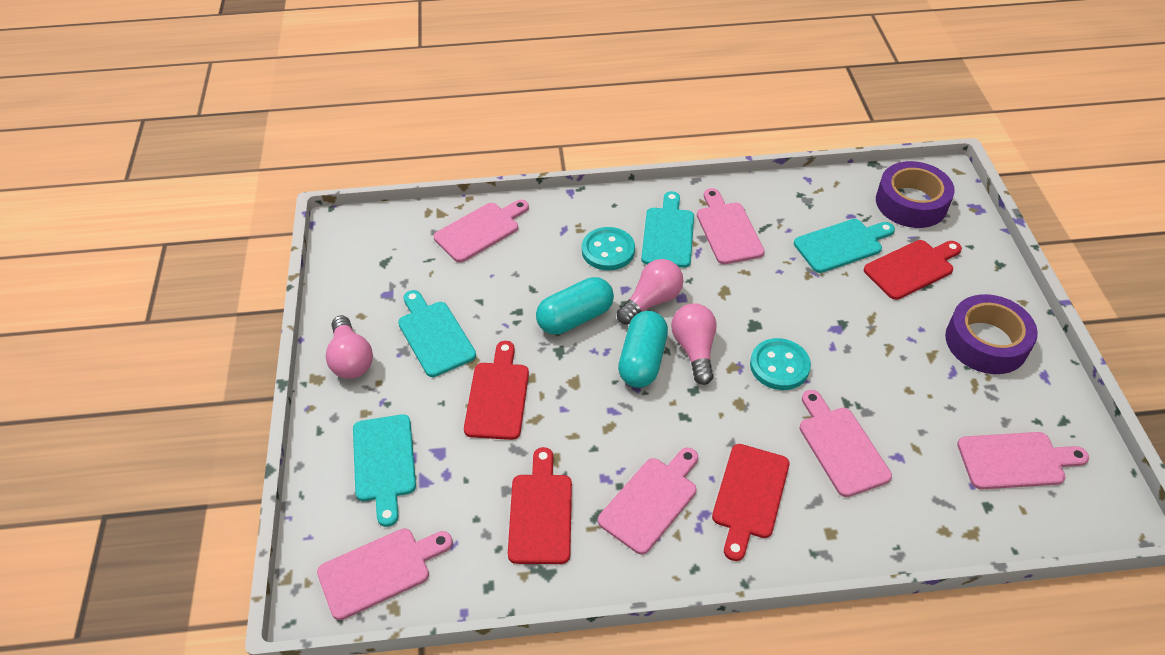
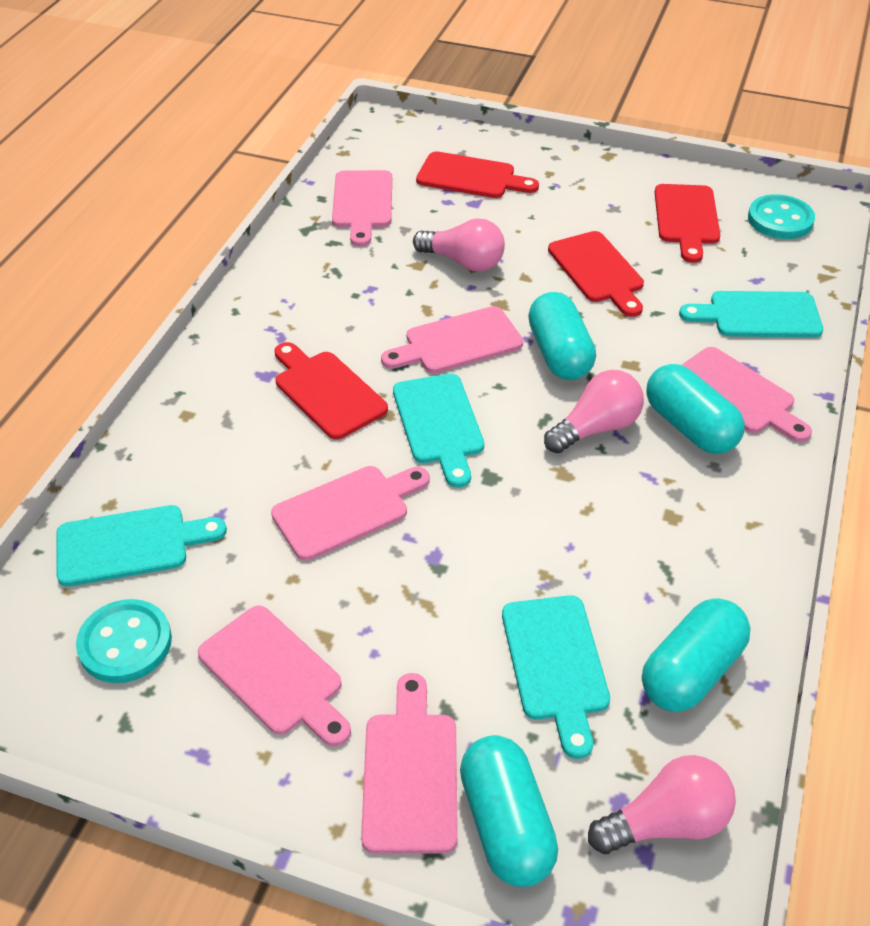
purple tape: [876,161,955,228] [945,294,1038,374] = 2 -> none = 0
turquoise capsule: [536,277,614,335] [618,311,668,388] = 2 -> [460,735,558,887] [528,292,596,380] [642,598,750,712] [646,364,745,454] = 4

